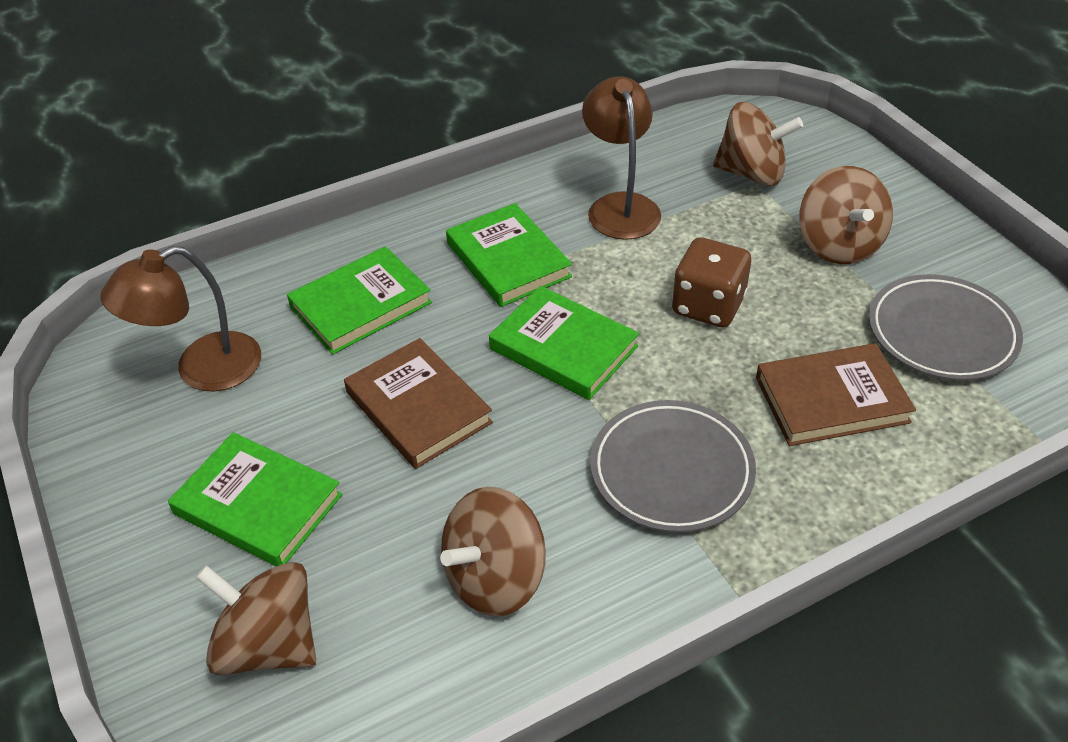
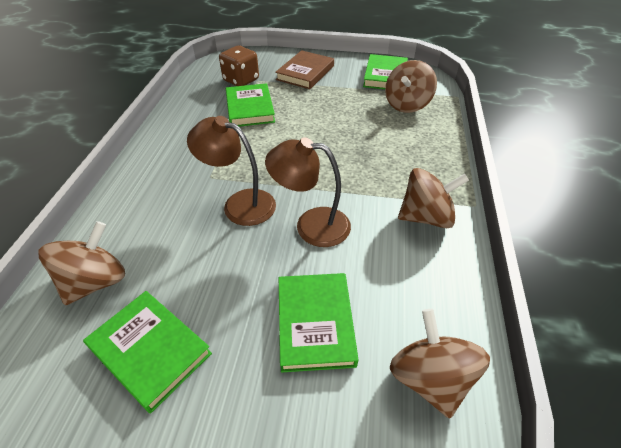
brown book: [344,338,493,469] [756,343,916,446] = 2 -> [275,50,334,89] = 1
grey plate: [590,400,756,533] [869,274,1023,381] = 2 -> none = 0

